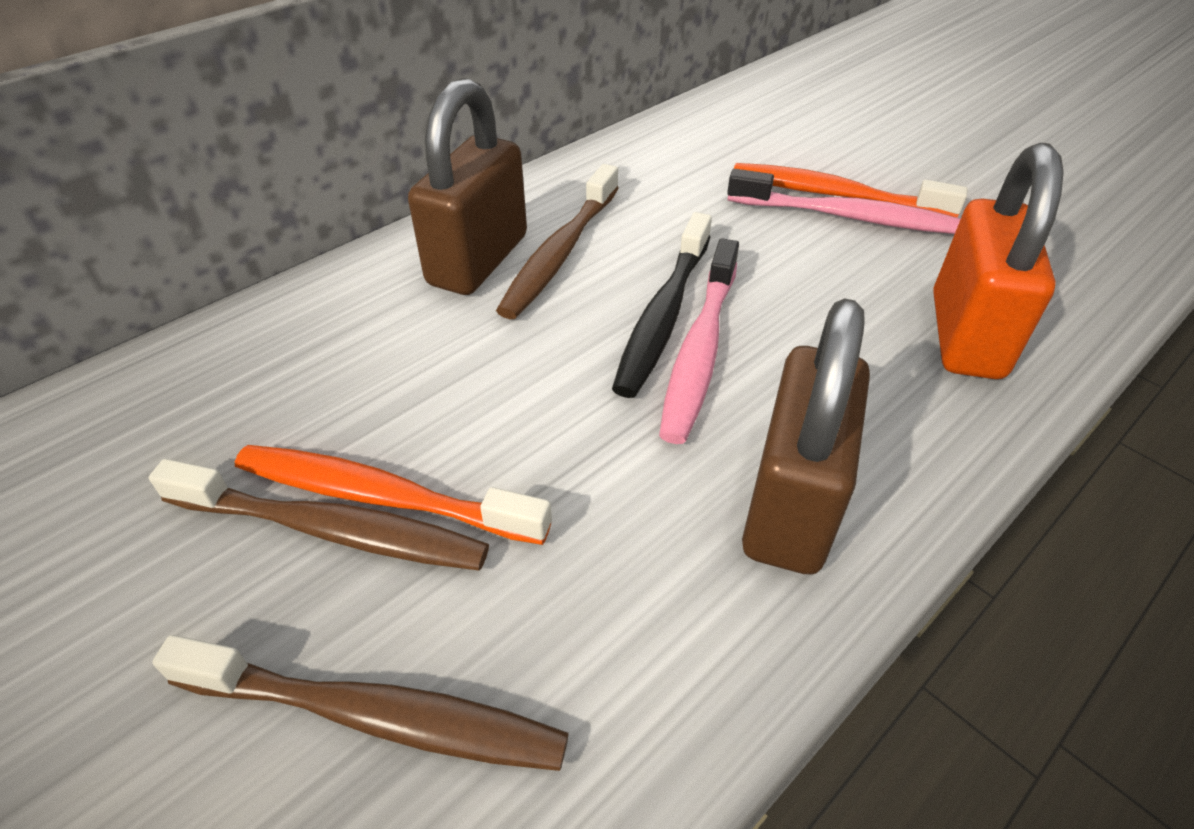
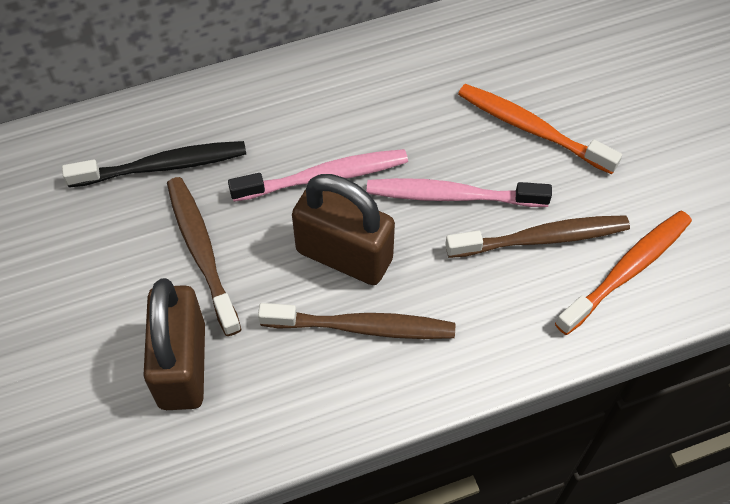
orange padlock: [933,143,1064,379] = 1 -> none = 0

